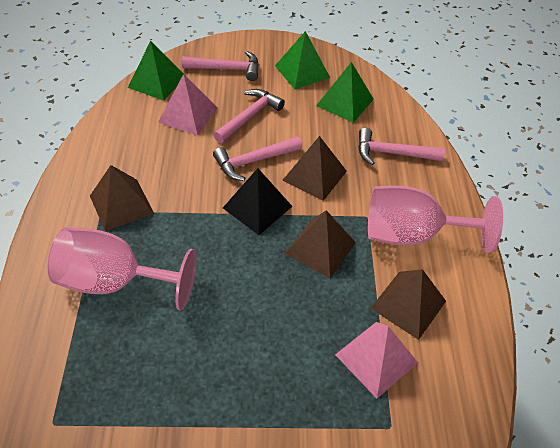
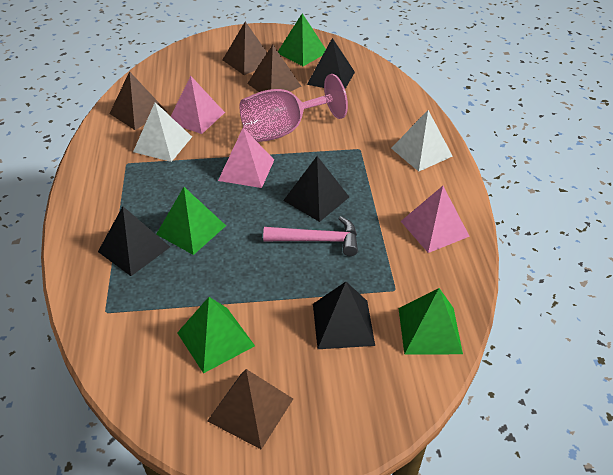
black pyramid: [223,168,292,235] = 1 -> [98,206,170,276] [283,156,349,222] [307,38,355,89] [313,282,375,349] = 4
green pyramid: [128,41,183,101] [275,31,330,89] [316,62,374,123] = 3 -> [156,187,226,255] [177,297,255,373] [278,13,326,66] [399,288,463,355] = 4
pink goblet: [48,228,196,311] [368,186,503,253] = 2 -> [239,74,348,142] = 1
pink hammer: [182,51,259,81] [213,136,302,181] [214,89,285,143] [358,128,445,165] = 4 -> [263,216,358,256] = 1
pink pyramid: [158,74,217,136] [335,322,418,398] = 2 -> [171,76,225,134] [218,128,274,188] [401,186,470,253] = 3
white pyramid: none = 0 -> [133,102,192,162] [391,110,453,172] = 2

